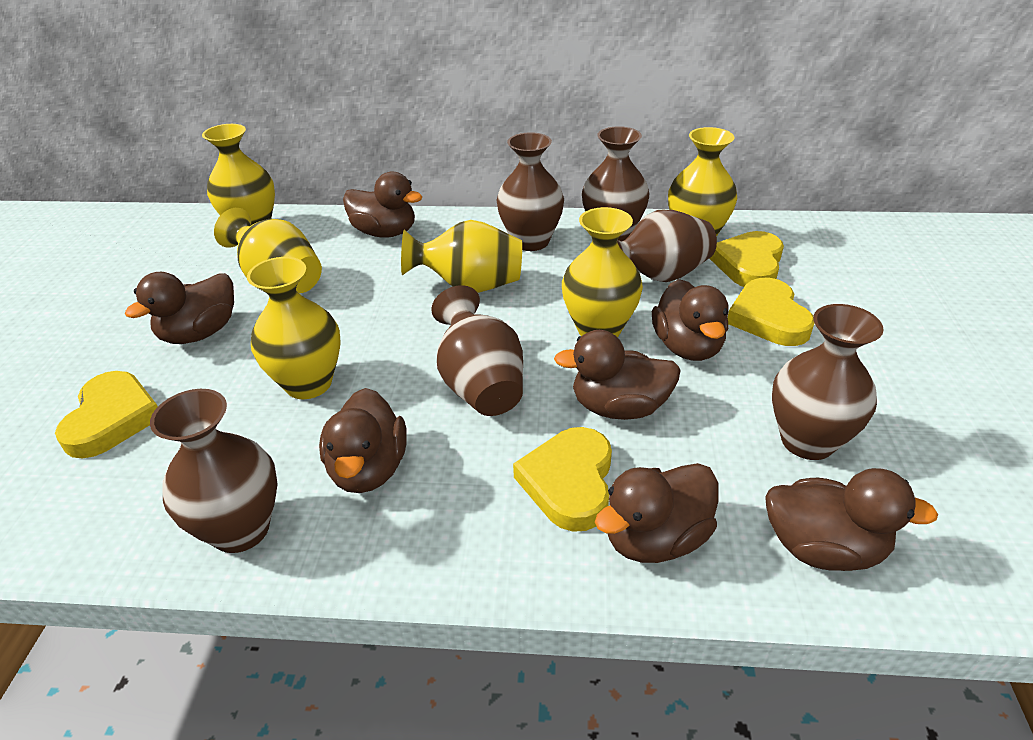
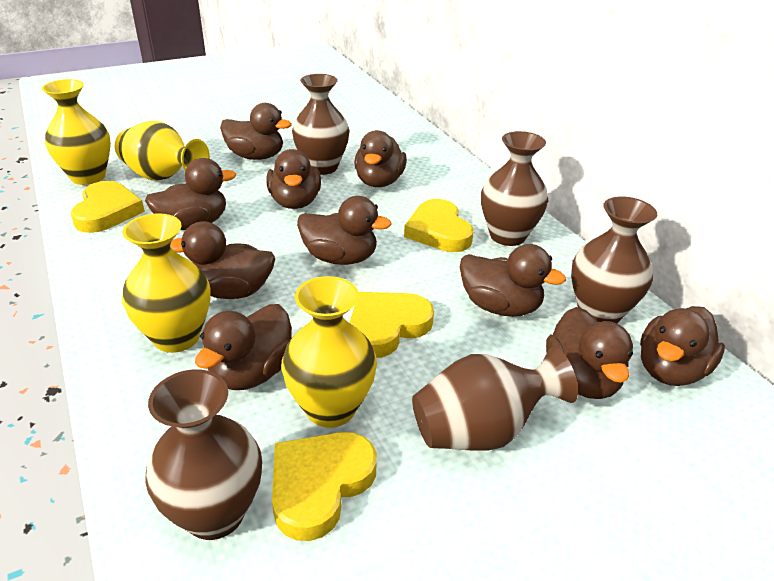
brown duck: [125,272,234,344] [319,388,407,493] [343,172,423,238] [554,330,681,420] [595,463,718,563] [652,279,729,361] [765,468,938,571] = 7 -> [145,158,236,230] [170,221,275,299] [195,304,292,390] [220,103,292,160] [266,149,321,209] [297,196,392,265] [354,130,407,187] [460,244,566,317] [546,307,633,399] [640,306,725,386] = 10
brown vase: [150,389,277,553] [431,285,523,416] [497,132,564,251] [582,126,649,241] [617,210,717,282] [772,304,884,460] = 6 -> [145,369,262,540] [292,74,350,175] [412,347,578,451] [481,131,548,246] [571,196,657,323] = 5
yellow vase: [202,124,275,225] [214,208,322,293] [247,257,341,399] [401,220,522,293] [562,207,643,337] [668,127,737,237] = 6 -> [42,79,111,185] [115,121,210,181] [122,213,211,353] [281,276,377,428] = 4

